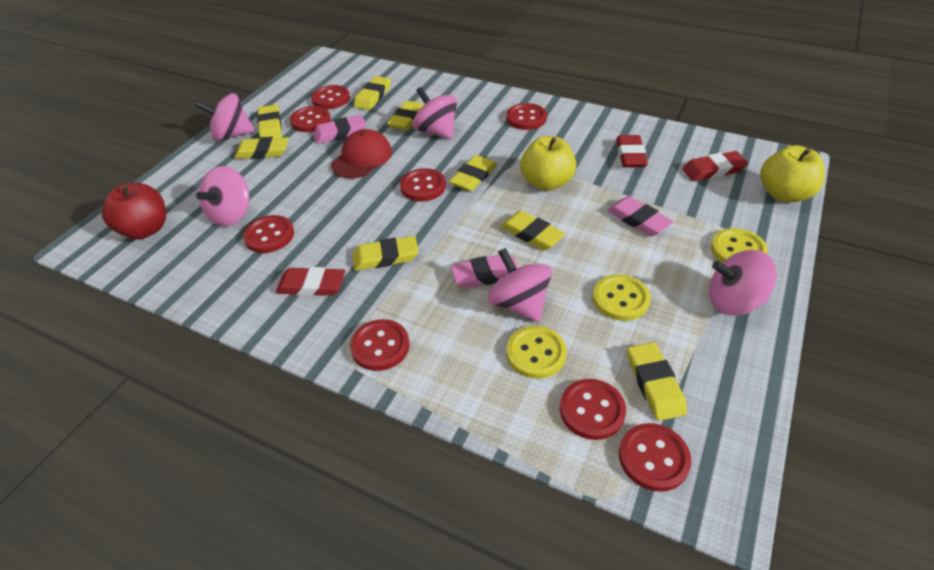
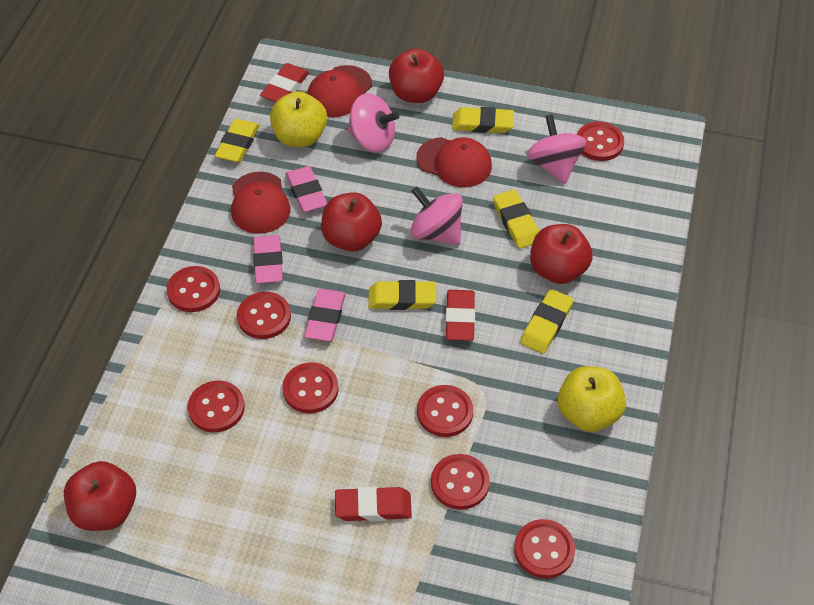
pink spinning top: [195,93,255,141] [196,166,250,226] [413,87,457,139] [488,248,552,322] [709,250,777,315] = 5 -> [347,93,400,153] [410,187,463,245] [527,114,587,184] = 3
red apple: [102,183,166,239] = 1 -> [64,461,136,531] [321,192,382,252] [389,49,444,103] [530,224,593,284] = 4
red cap: [331,129,392,178] = 1 -> [231,172,290,234] [307,65,372,117] [416,137,492,187] = 3
yellow button: [507,326,567,379] [593,274,651,321] [711,228,768,263] = 3 -> none = 0
yellow eraser: [234,137,289,159] [257,105,282,138] [353,236,419,271] [354,76,391,110] [387,101,424,130] [449,155,497,191] [500,211,565,250] [627,342,687,421] = 8 -> [215,119,260,162] [368,280,436,310] [452,107,514,133] [493,189,539,249] [520,289,573,354] = 5

